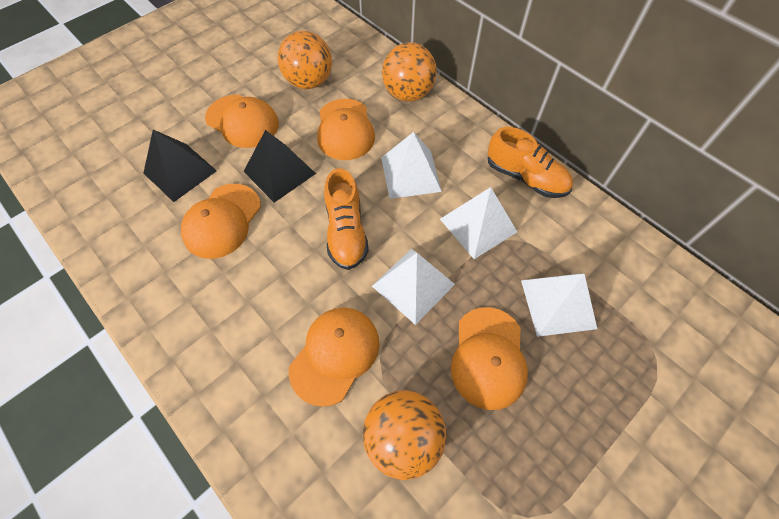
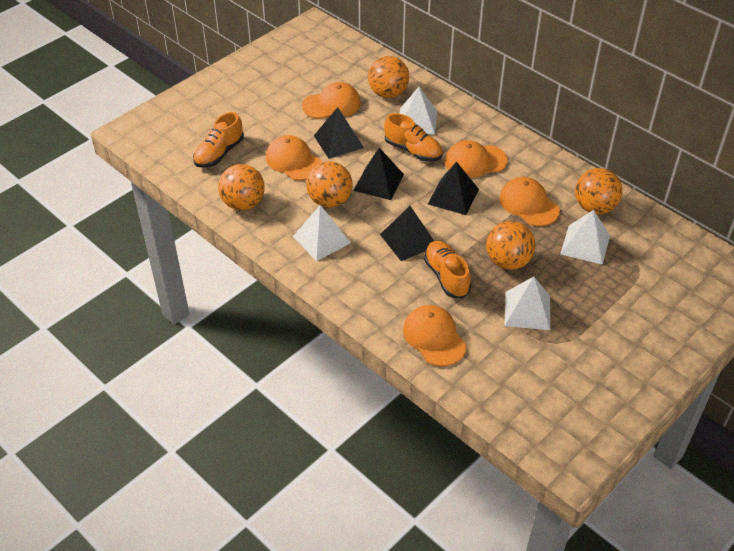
black pyramid: [144,130,217,202] [243,130,316,203] = 2 -> [314,107,364,159] [353,148,404,200] [380,206,434,261] [428,162,479,215] = 4
orange ball: [278,31,332,89] [363,390,446,480] [382,42,437,101] = 3 -> [218,164,265,210] [306,161,352,208] [368,56,409,98] [486,221,536,270] [575,168,622,214] = 5
orange shoe: [324,168,369,270] [488,127,573,198] = 2 -> [193,112,244,168] [384,113,443,162] [424,241,471,298] = 3

